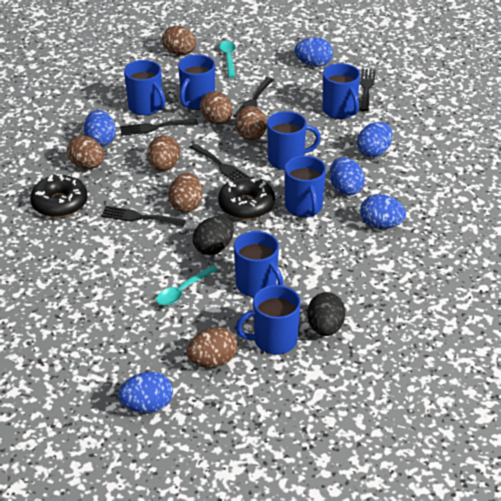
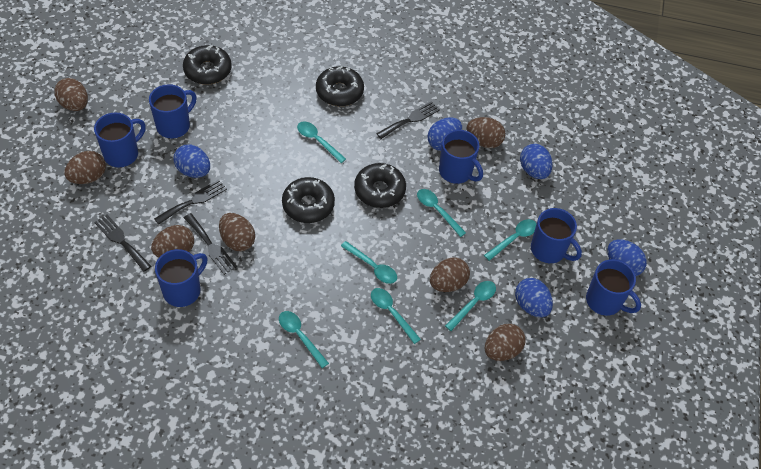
black donut: [30,174,88,218] [218,177,275,220] = 2 -> [183,45,232,85] [282,177,335,223] [316,66,364,106] [354,163,406,208] = 4
black egg: [193,216,234,255] [307,292,345,336] = 2 -> none = 0
black fork: [101,206,186,227] [120,119,198,136] [189,144,250,180] [233,77,274,117] [360,69,376,111] = 5 -> [94,214,151,272] [154,179,227,225] [184,213,237,275] [376,101,440,139] = 4
blue egg: [84,110,116,147] [118,372,173,413] [295,37,333,67] [329,157,365,196] [357,122,393,157] [360,194,406,229] = 6 -> [173,145,210,178] [428,117,462,151] [515,278,553,317] [520,144,552,179] [607,239,647,276] = 5
blue mug: [124,60,166,116] [178,55,215,110] [234,231,284,297] [236,285,301,355] [267,111,321,170] [284,156,326,217] [322,63,360,119] = 7 -> [94,113,146,168] [149,84,197,139] [155,249,208,307] [439,130,483,184] [531,208,582,263] [586,259,641,316] = 6
turquoise spoon: [156,265,218,306] [219,41,236,78] = 2 -> [279,311,329,368] [297,121,346,163] [341,241,397,284] [371,288,421,344] [417,189,466,237] [445,281,496,331] [484,219,537,261] = 7

